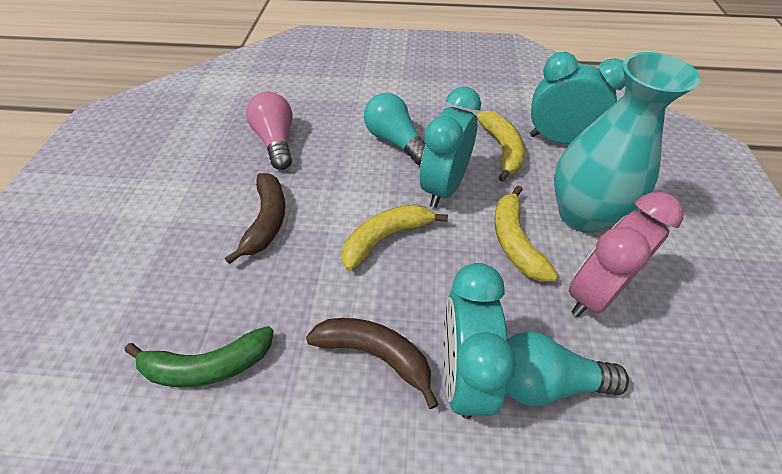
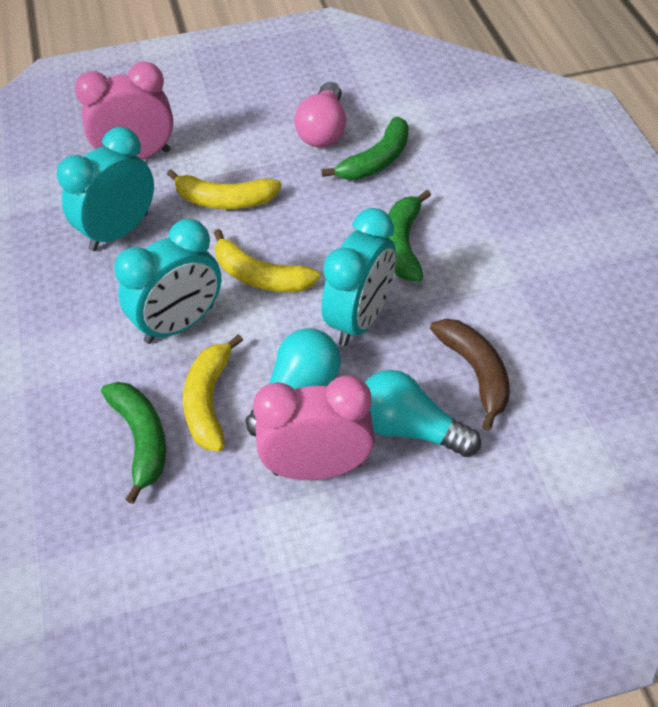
brown banana: [225,173,285,264] [306,318,439,409] = 2 -> [430,319,510,431] = 1
green banana: [125,326,274,387] = 1 -> [101,382,166,504] [321,116,409,180] [388,190,431,281] = 3
pink clock: [569,192,684,317] = 1 -> [75,62,173,159] [253,376,375,480] = 2
turquoise vase: [554,52,701,233] = 1 -> none = 0

